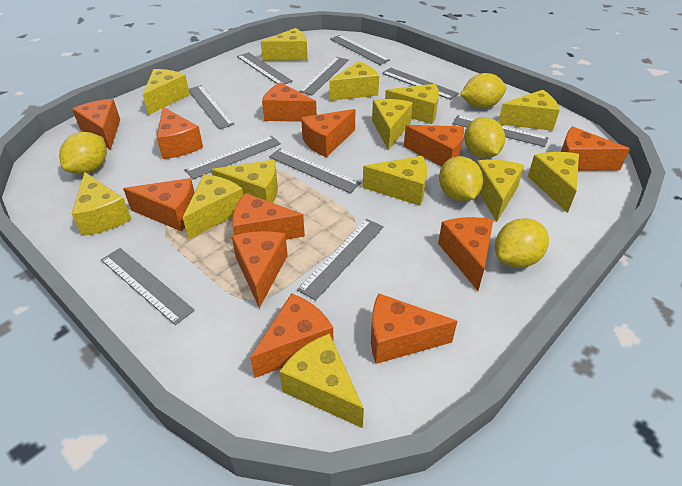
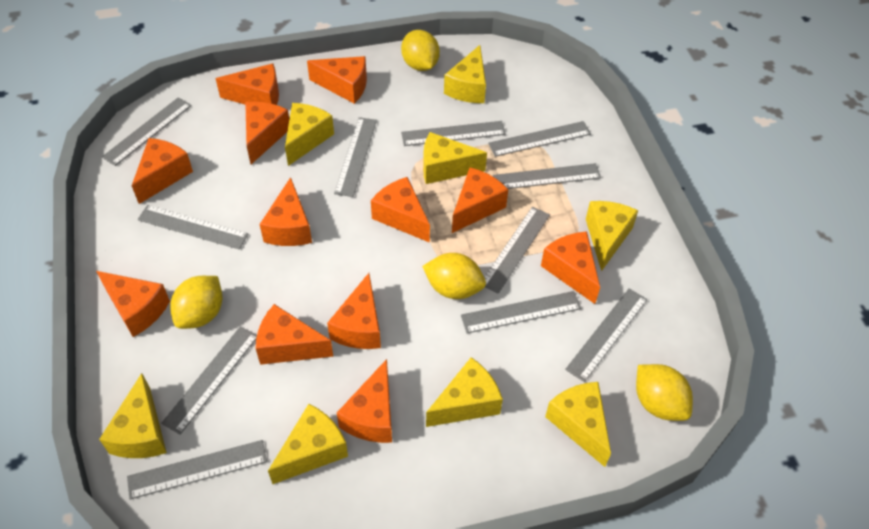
grey ruler: [101,248,195,325] [185,136,281,179] [189,85,235,129] [237,52,293,84] [269,148,361,193] [297,219,384,301] [299,57,349,96] [330,35,390,65] [382,68,459,100] [452,115,549,147] = 10 -> [102,97,192,166] [127,440,267,500] [137,205,248,250] [161,326,257,435] [334,117,377,197] [401,121,506,146] [461,291,581,333] [484,207,550,294] [488,121,591,157] [493,163,601,189] [565,288,648,382] = 11
yellow cheese: [72,172,131,236] [143,69,190,115] [182,174,243,239] [211,159,278,203] [261,28,308,61] [279,333,364,428] [329,61,379,101] [363,156,427,206] [372,99,413,150] [385,84,439,124] [477,160,525,222] [498,90,560,131] [528,152,579,213] = 13 -> [99,373,167,458] [268,404,348,484] [285,103,334,166] [423,132,487,184] [426,357,503,427] [444,45,486,103] [545,382,611,467] [586,201,638,271] = 8
yellow lemon: [59,132,107,174] [439,156,483,202] [460,73,506,109] [464,117,505,158] [495,218,549,268] = 5 -> [170,276,223,329] [401,30,440,71] [422,253,486,299] [636,364,693,421] = 4

